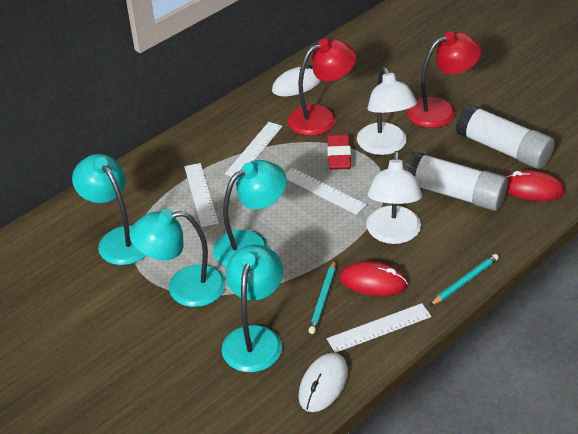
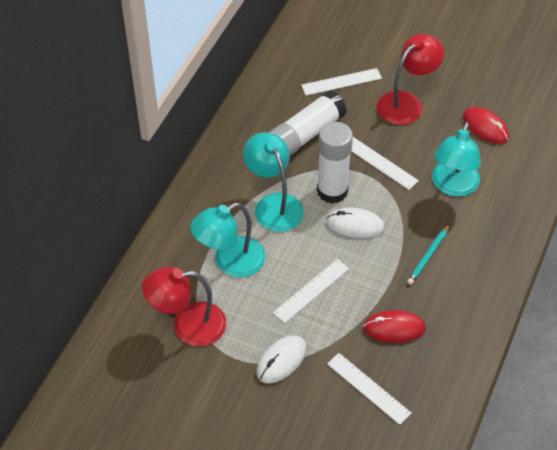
red eraser: [327,135,351,170] = 1 -> none = 0
turquoise lamp: [72,154,146,265] [129,209,226,307] [213,160,287,267] [222,245,283,372] = 4 -> [190,203,266,278] [243,132,304,232] [432,122,481,197] = 3
turquoise pencil: [308,260,336,334] [430,254,499,306] = 2 -> [407,224,450,285] = 1
white lamp: [357,67,417,155] [366,151,422,244] = 2 -> none = 0

